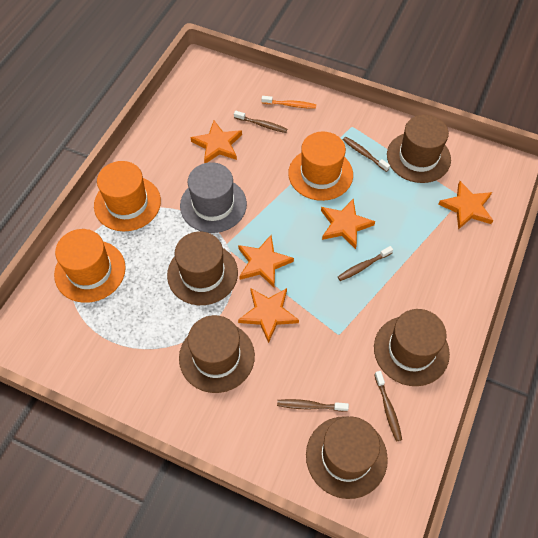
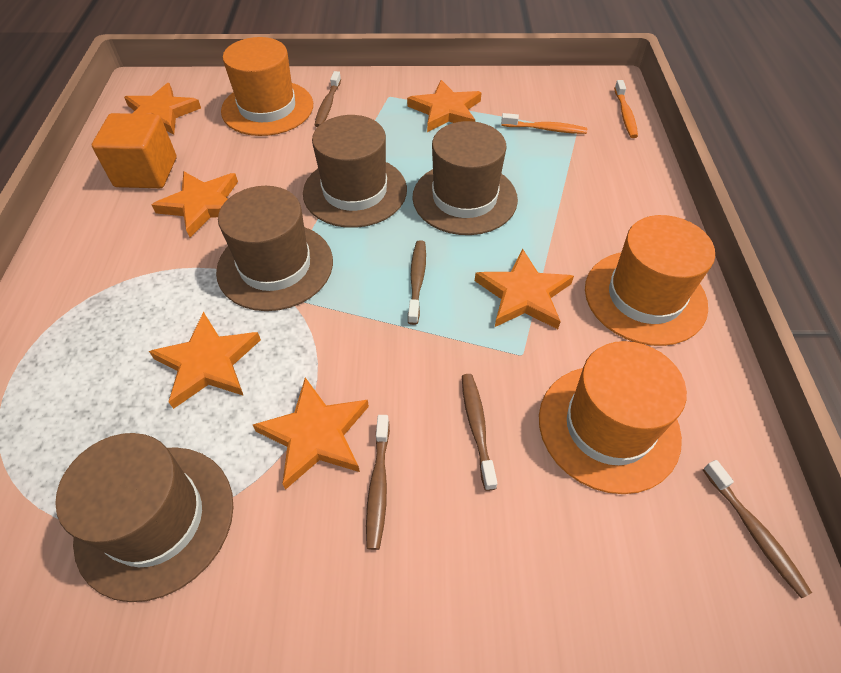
brown hat: [167,232,238,305] [179,315,255,393] [306,416,388,499] [374,309,450,386] [387,115,451,183] = 5 -> [55,433,233,602] [216,186,333,311] [303,115,407,228] [412,121,518,235] = 4
grey hat: [180,162,247,233] = 1 -> none = 0
orange cube: none = 0 -> [92,113,177,188] = 1
orange star: [190,121,242,163] [238,235,294,288] [238,288,299,343] [321,199,375,249] [438,181,493,230] = 5 -> [124,83,201,135] [149,312,261,409] [152,171,238,237] [253,377,369,490] [407,80,482,132] [475,249,574,329] = 6
orange toothbrush: [262,96,316,109] = 1 -> [501,113,587,134] [614,80,638,138] = 2

